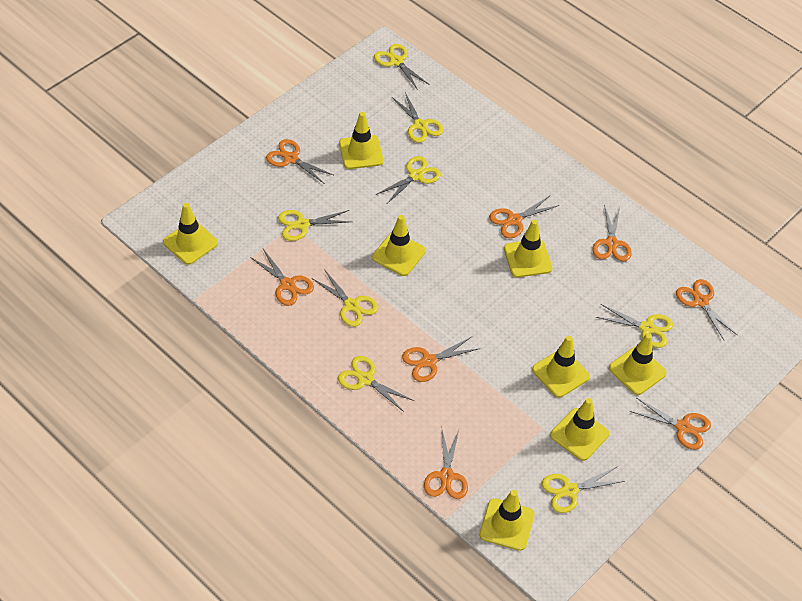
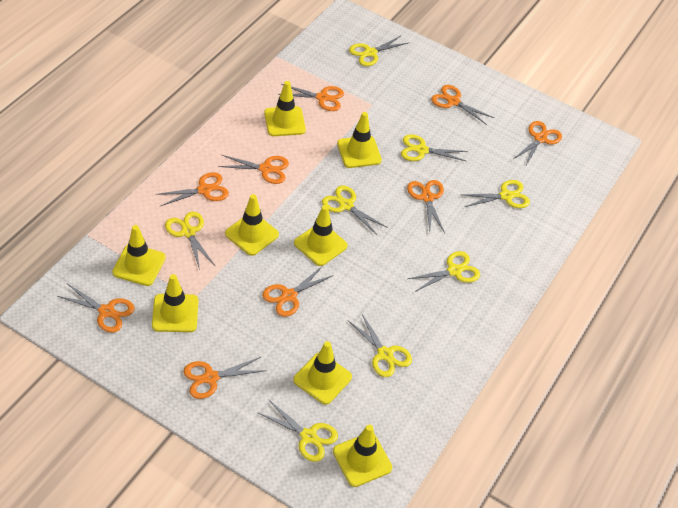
orange scissors: [250,249,314,306] [266,139,333,183] [402,337,480,382] [424,430,468,499] [489,196,559,238] [593,204,632,261] [630,398,711,450] [676,279,738,340] = 8 -> [57,284,135,333] [155,172,229,206] [183,357,266,399] [218,155,289,184] [262,266,334,317] [278,84,344,111] [407,180,445,233] [431,85,494,125] [514,121,562,165] = 9

